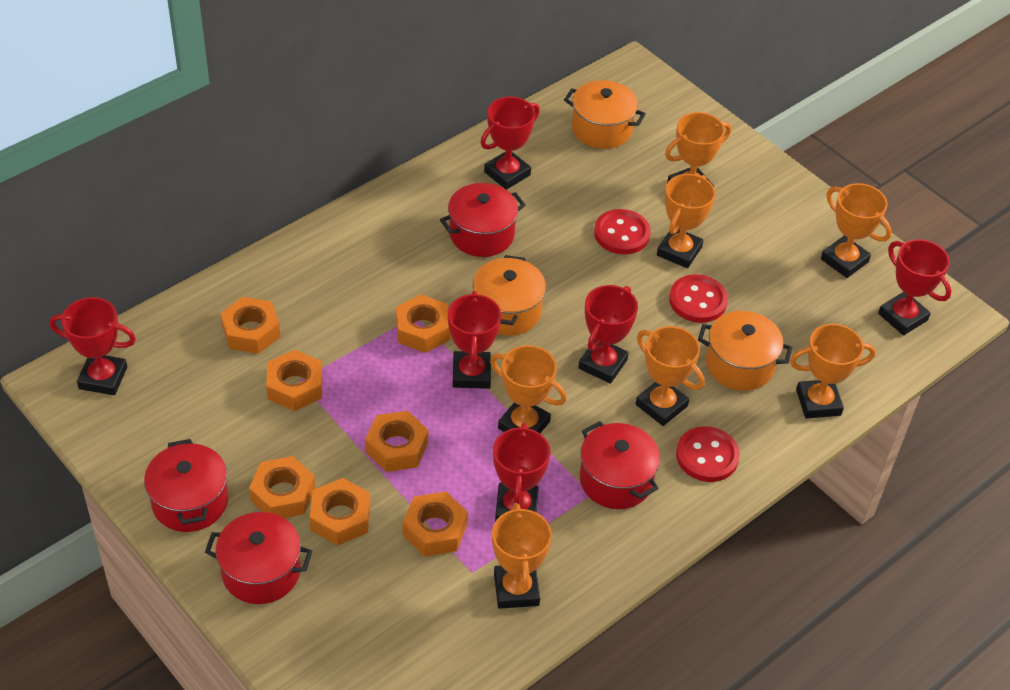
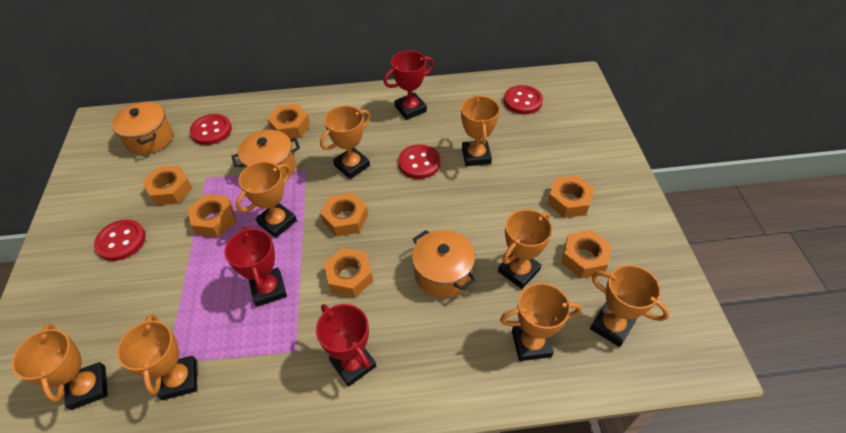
orange trophy: [490,345,567,433] [492,503,552,609] [636,326,705,426] [657,174,715,268] [665,112,731,187] [790,324,876,418] [821,183,892,278] = 7 -> [12,324,108,410] [117,314,197,400] [236,161,297,238] [320,106,370,179] [461,95,500,166] [498,209,552,289] [500,283,582,361] [590,265,669,347] = 8
red button: [594,209,651,254] [669,274,728,323] [676,426,740,482] = 3 -> [94,219,146,261] [190,114,232,145] [398,145,440,179] [504,85,543,114] = 4
red pot: [144,439,228,532] [205,512,312,604] [440,183,526,257] [580,421,660,509] = 4 -> none = 0
red trophy: [50,297,136,395] [448,291,501,389] [480,97,540,190] [493,423,550,522] [578,285,638,384] [878,239,952,335] = 6 -> [225,226,287,307] [316,304,376,387] [383,50,434,120] = 3

